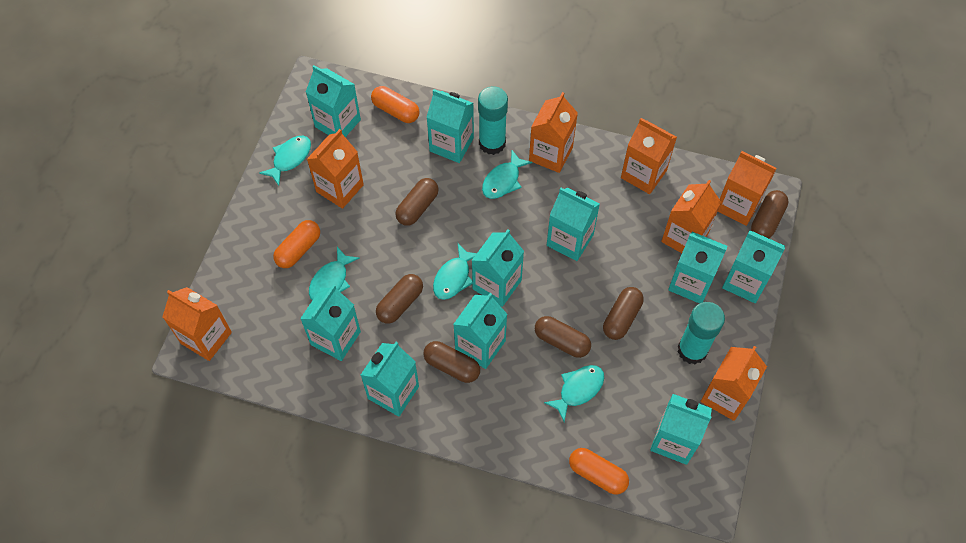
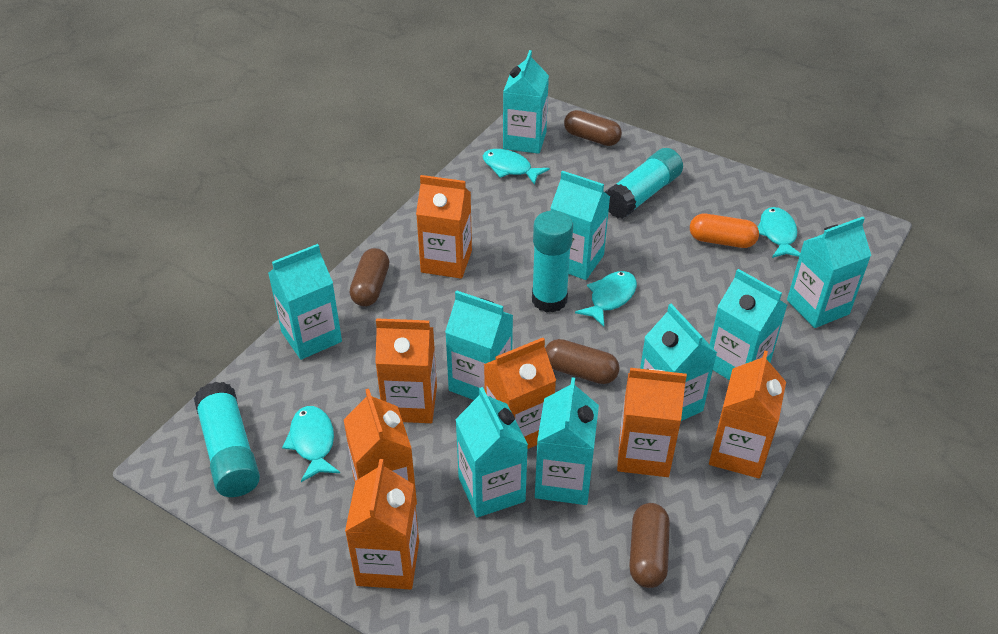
brown capsule: [376,274,423,324] [395,178,439,226] [423,341,480,383] [535,316,591,358] [603,287,644,340] [751,190,788,238] = 6 -> [350,248,389,306] [545,339,620,384] [564,110,622,146] [629,503,670,588] = 4
orange capsule: [273,220,320,268] [371,86,420,123] [569,448,629,495] = 3 -> [690,214,759,248] = 1
turquoise carton: [300,284,361,361] [306,65,361,137] [361,342,419,417] [427,89,474,163] [453,293,507,369] [471,229,524,307] [547,187,600,261] [650,394,712,465] [668,232,727,304] [722,230,785,303] = 10 -> [268,244,342,360] [445,290,513,400] [455,387,528,517] [503,50,549,154] [535,377,599,505] [550,171,610,280] [640,304,717,421] [710,269,787,380] [787,216,871,328] = 9
turquoise fish: [259,136,311,186] [309,247,360,301] [433,244,477,300] [482,150,532,199] [544,365,604,422] = 5 -> [282,406,340,482] [483,149,550,185] [575,271,637,327] [758,207,800,258] = 4
turquoise glue stick: [478,86,508,155] [678,302,725,364] = 2 -> [194,382,260,497] [532,211,573,313] [605,148,683,219] = 3

